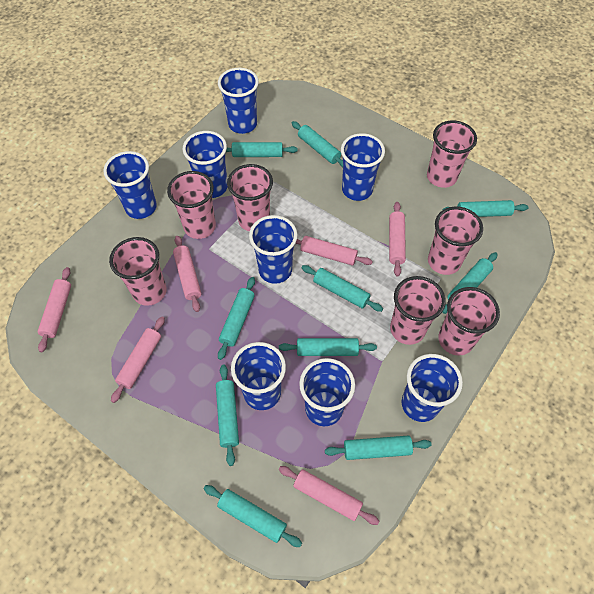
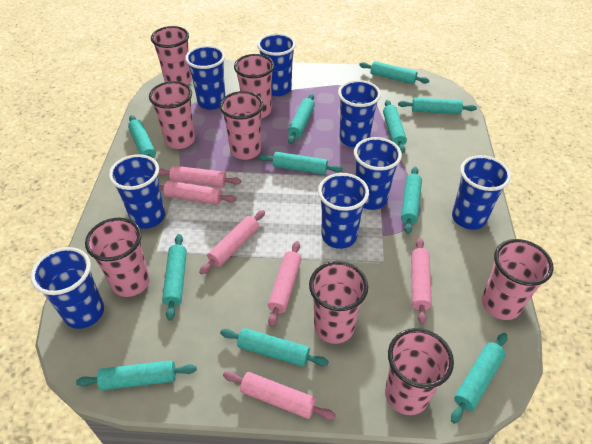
pink cup: [109,237,167,306] [167,171,216,239] [227,164,273,231] [390,276,446,345] [427,121,477,188] [428,207,483,275] [438,287,500,356] = 7 -> [85,217,150,297] [149,81,195,149] [151,26,192,85] [220,91,264,160] [234,54,274,118] [309,261,368,344] [385,328,454,415] [482,239,554,320] = 8
turquoise rolling pin: [204,485,302,547] [216,365,239,466] [218,277,255,360] [226,142,298,157] [279,338,377,356] [292,121,343,167] [302,265,383,312] [325,435,432,460] [443,200,528,217] [443,252,498,314] = 10 -> [76,360,197,390] [128,115,156,159] [162,234,187,320] [220,328,329,367] [258,152,343,175] [288,94,315,144] [359,61,430,84] [383,100,407,154] [398,98,477,114] [401,167,422,234] [451,333,507,424] = 11

